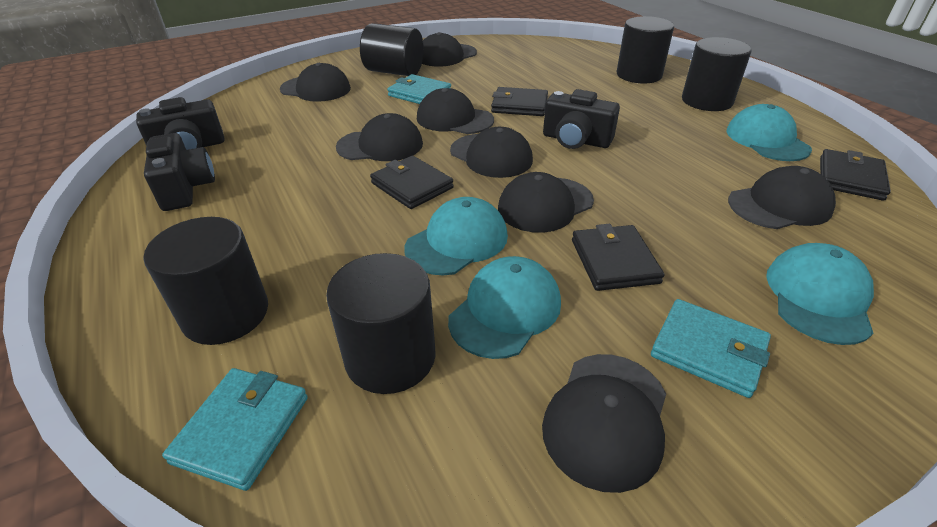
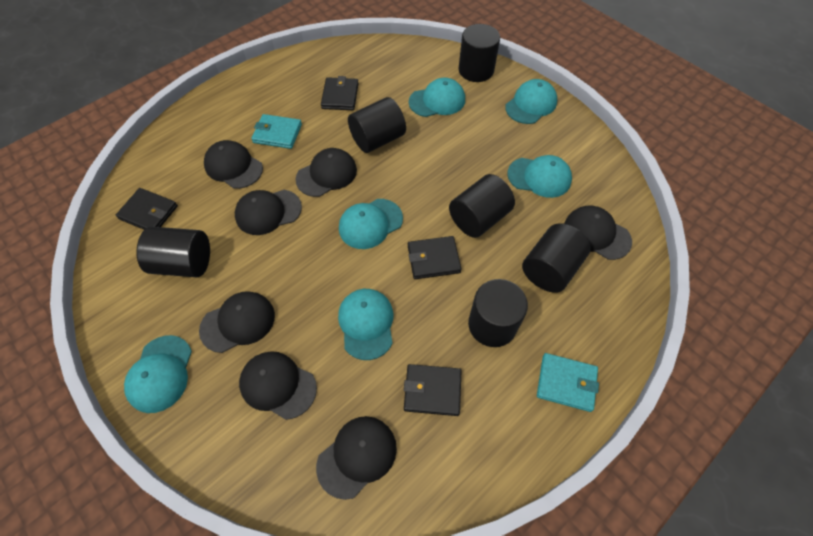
black camera: [136,97,224,150] [144,133,215,211] [543,89,620,149] = 3 -> none = 0
black cap: [280,63,351,102] [336,113,423,161] [417,88,494,134] [422,32,477,67] [450,127,533,178] [498,172,594,233] [542,354,666,493] [728,166,836,229] = 8 -> [199,291,275,353] [204,140,263,189] [235,190,302,235] [239,351,317,420] [295,148,357,197] [316,416,397,500] [564,206,632,260] = 7
black cylinder: [144,217,268,345] [326,253,436,394] [360,23,424,76] [617,16,674,84] [682,37,752,111] = 5 -> [136,227,210,277] [348,97,406,153] [449,174,515,238] [458,24,500,82] [468,279,528,347] [522,223,591,293] = 6
turquoise cap: [405,197,508,275] [448,256,561,359] [726,104,812,161] [766,243,874,345] = 4 -> [124,335,192,413] [338,289,393,360] [339,199,403,249] [409,78,465,117] [505,79,557,124] [508,155,572,198] = 6
turquoise wallet: [162,368,308,491] [387,74,451,104] [651,299,771,398] = 3 -> [251,114,302,149] [537,353,599,412] = 2

